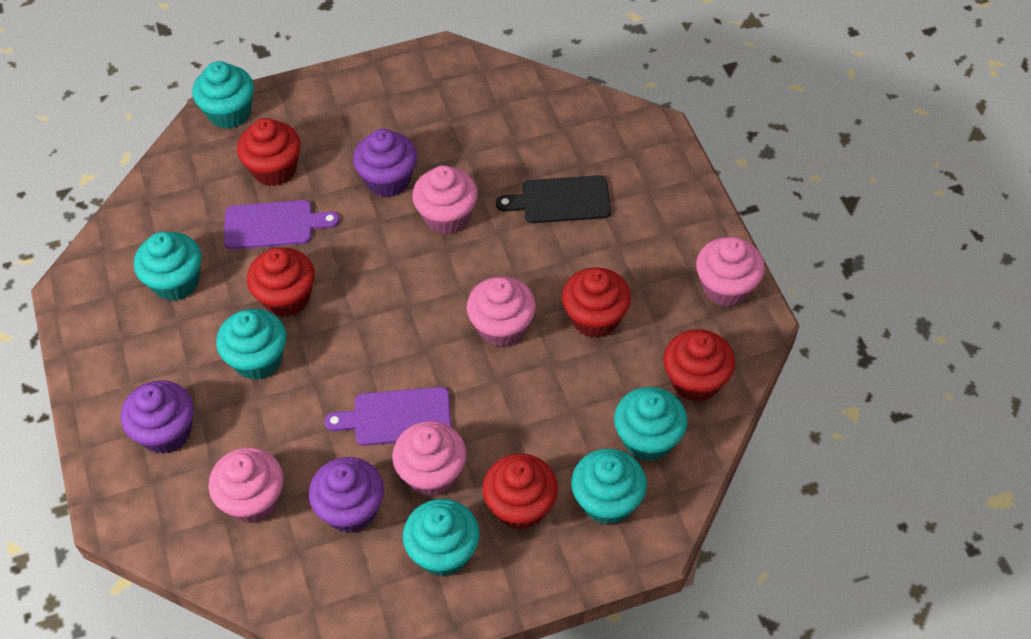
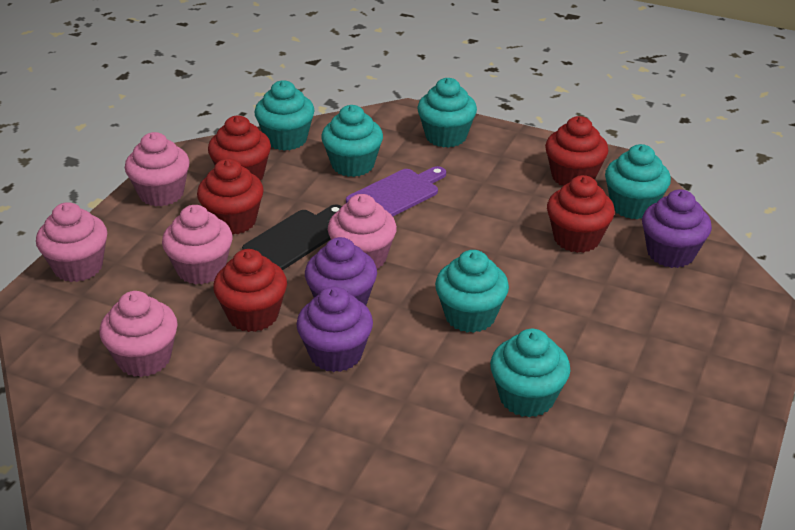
purple cutting board: [224,200,340,249] [324,387,451,446] = 2 -> [346,166,446,216] = 1

